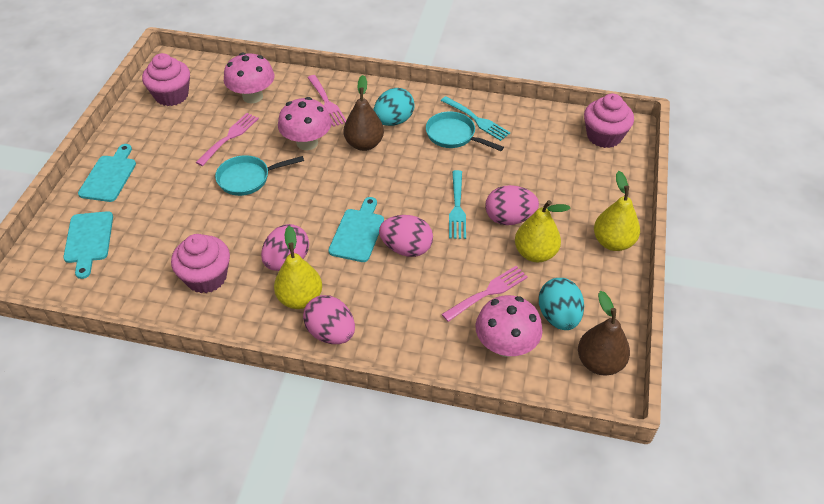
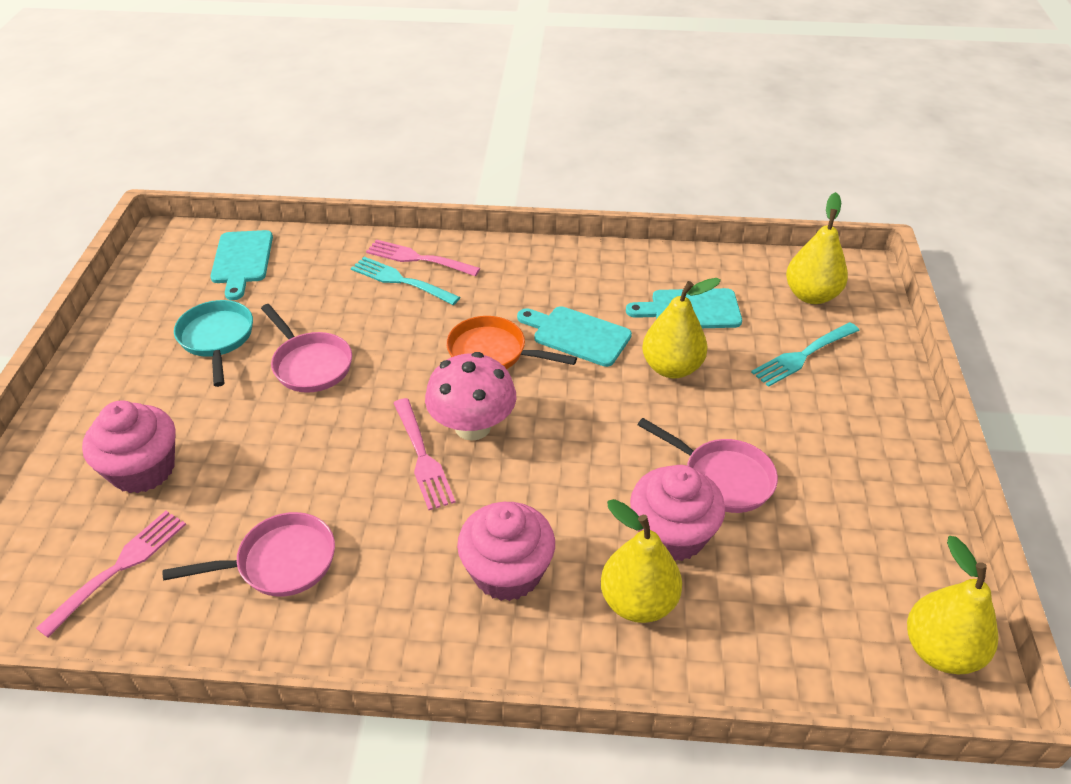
brown pear: [343,75,384,151] [578,291,630,375] = 2 -> none = 0
orange pan: none = 0 -> [446,316,577,369] = 1
pink egg: [261,224,309,271] [303,295,355,344] [379,215,433,257] [485,185,539,225] = 4 -> none = 0
pink mushroom: [224,53,275,103] [278,97,332,150] [475,295,543,357] = 3 -> [425,352,516,441] = 1
pink pan: none = 0 -> [163,512,335,597] [261,304,352,393] [637,418,778,513] = 3
turquoise egg: [374,88,415,126] [539,278,584,330] = 2 -> none = 0
turquoise pan: [215,155,304,196] [426,111,504,151] = 2 -> [174,300,253,387] = 1
yellow pear: [274,226,322,309] [515,200,571,262] [594,171,640,251] = 3 -> [601,499,682,623] [642,278,721,379] [786,192,848,304] [907,536,998,674] = 4

